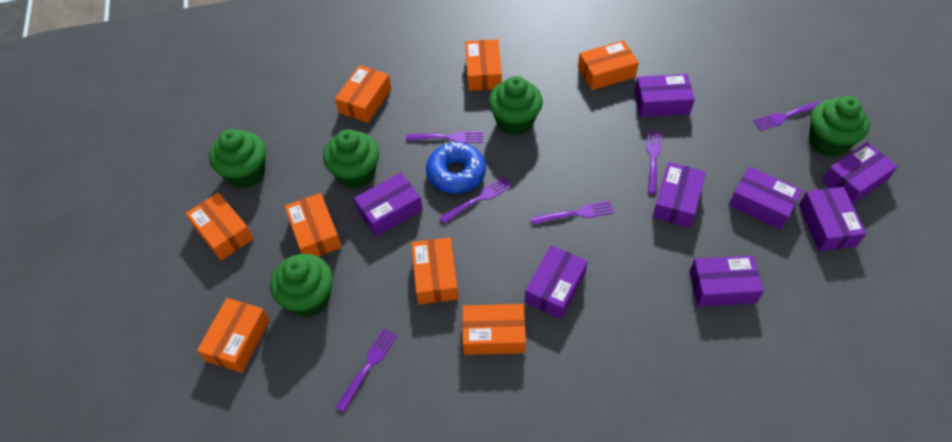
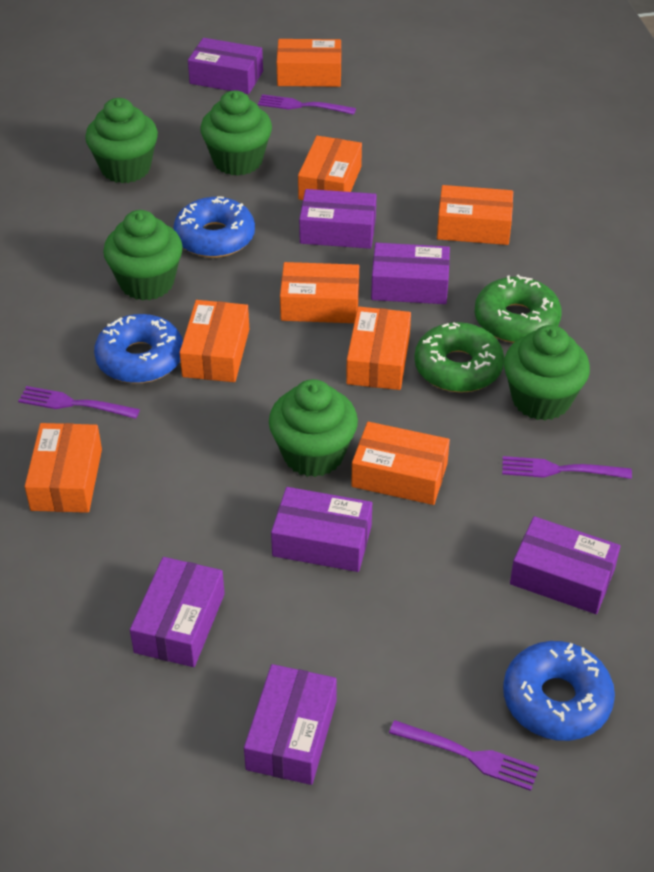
blue donut: [426,142,486,194] = 1 -> [94,314,183,384] [173,196,255,258] [503,641,615,741] = 3
green donut: none = 0 -> [414,322,504,393] [474,275,562,343] = 2
purple box: [354,172,423,237] [525,245,588,319] [634,74,695,117] [652,162,706,228] [689,255,764,307] [729,166,803,230] [799,187,866,251] [822,142,898,205] = 8 -> [130,557,225,667] [188,38,263,94] [244,664,337,785] [271,487,372,572] [299,189,377,249] [371,243,450,304] [510,516,620,614] = 7
purple fork: [336,328,398,412] [406,131,483,143] [439,176,512,224] [531,201,614,225] [647,130,662,194] [753,101,823,131] = 6 -> [18,386,140,419] [258,94,356,115] [389,720,539,791] [502,456,632,479] = 4

